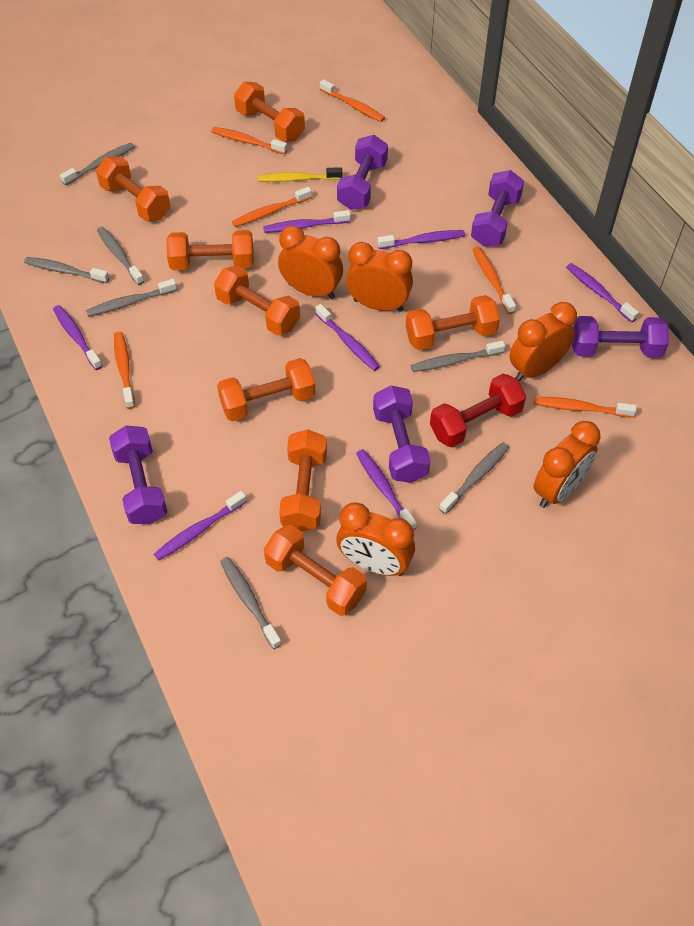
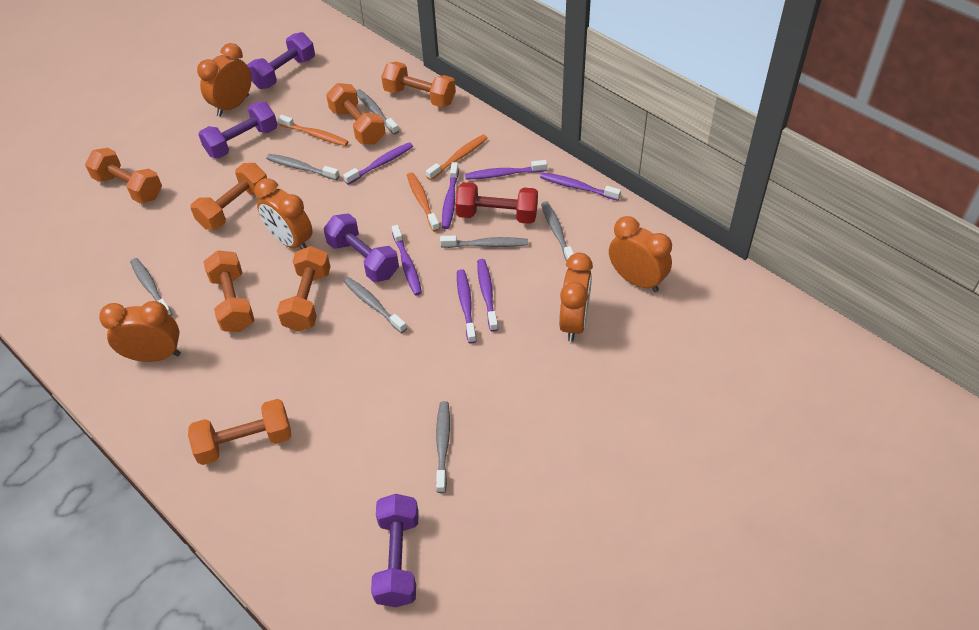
orange dumbbell: [96,156,170,221] [166,230,254,270] [214,265,300,335] [217,358,316,421] [234,82,305,142] [264,525,367,616] [279,429,327,532] [406,295,500,350] = 8 -> [85,148,162,203] [188,399,292,465] [190,163,267,230] [203,250,255,332] [277,246,331,332] [326,83,385,144] [381,61,456,107] = 7
orange toothbrush: [114,332,135,409] [211,127,287,154] [232,187,312,227] [320,79,385,122] [472,247,516,314] [534,397,637,418] = 6 -> [278,115,349,146] [407,172,440,232] [426,134,488,180] = 3
purple dumbbell: [109,426,167,524] [337,135,388,210] [373,386,430,483] [471,170,524,247] [572,316,669,358] = 5 -> [198,102,277,159] [247,32,315,89] [324,213,399,282] [371,494,419,607] = 4
yellow toothbrush: [258,167,342,182] = 1 -> none = 0

